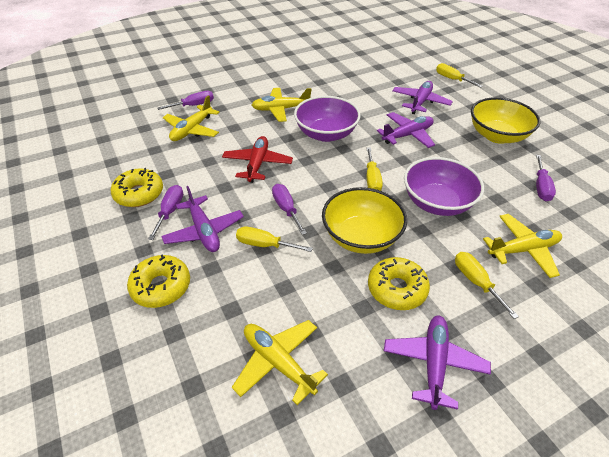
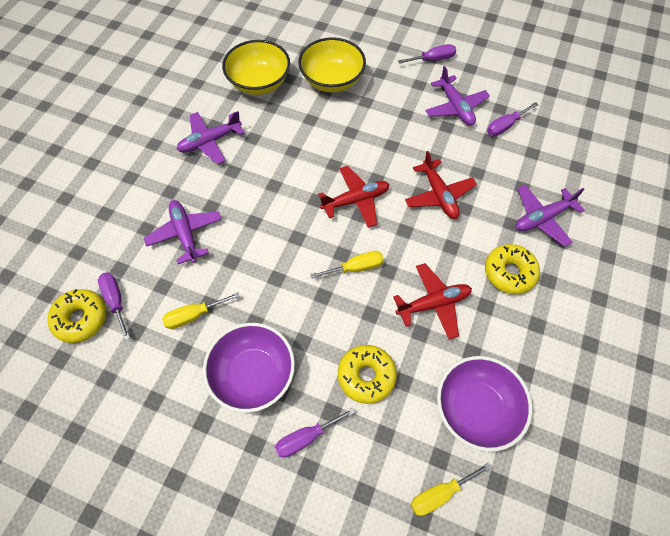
red plane: [222,136,293,183] = 1 -> [318,166,389,228] [393,263,472,340] [405,151,477,219] = 3
yellow plane: [163,95,219,141] [232,320,328,405] [252,88,311,122] [483,214,562,278] = 4 -> none = 0
yellow screwdriver: [236,226,313,252] [367,147,383,191] [436,63,483,87] [455,252,519,319] = 4 -> [162,292,240,329] [310,251,384,279] [411,463,491,516] = 3

